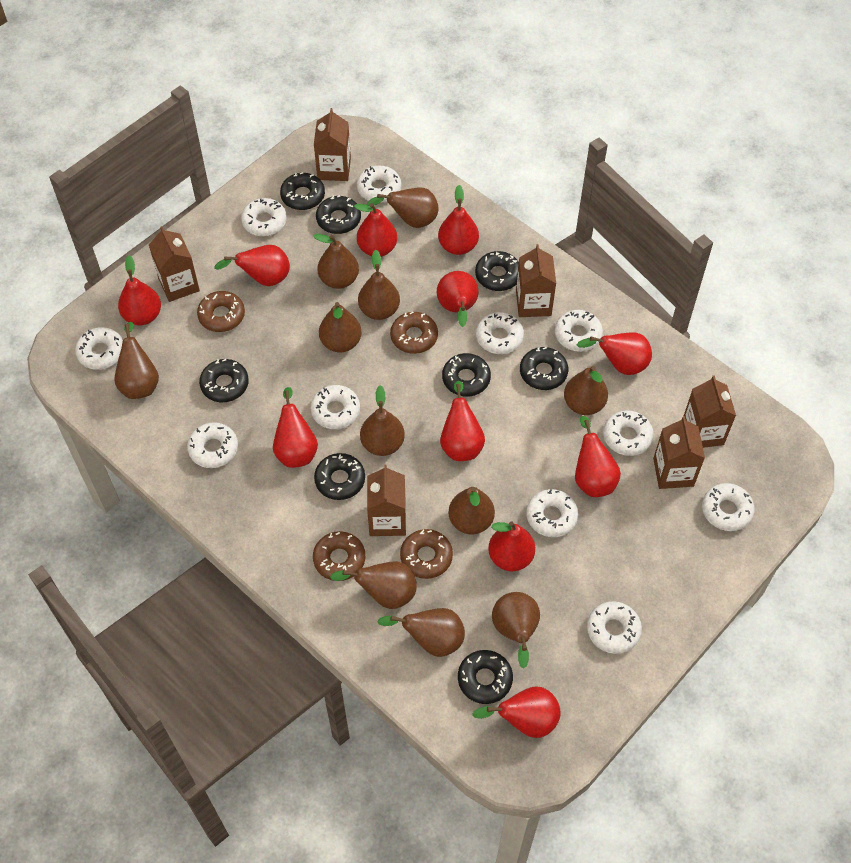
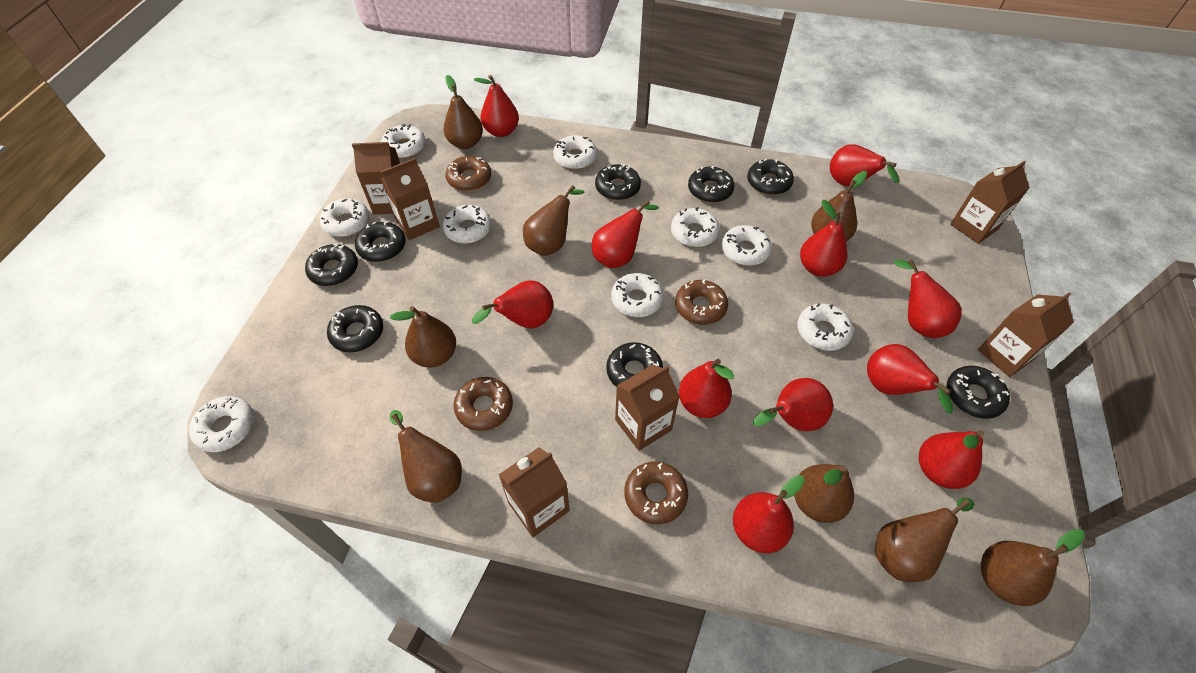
brown pear: [114,322,159,399] [313,234,359,289] [319,302,362,352] [330,561,417,609] [358,250,400,320] [360,385,405,456] [366,188,438,228] [377,608,465,657] [448,487,495,534] [492,592,540,669] [564,366,608,415] = 11 -> [390,306,456,368] [390,410,462,503] [443,75,483,149] [523,185,584,256] [794,464,854,523] [811,171,867,241] [875,498,974,582] [981,529,1085,606] = 8
white donut: [75,327,123,370] [187,422,238,468] [241,198,287,236] [311,385,360,429] [357,165,401,203] [476,312,524,354] [526,489,578,537] [555,310,603,352] [587,602,642,654] [603,410,654,456] [702,483,754,531] = 11 -> [189,396,254,452] [320,198,369,237] [381,124,426,158] [443,205,491,244] [553,135,597,169] [611,273,664,317] [671,207,720,247] [722,225,772,266] [797,304,853,351] = 9

